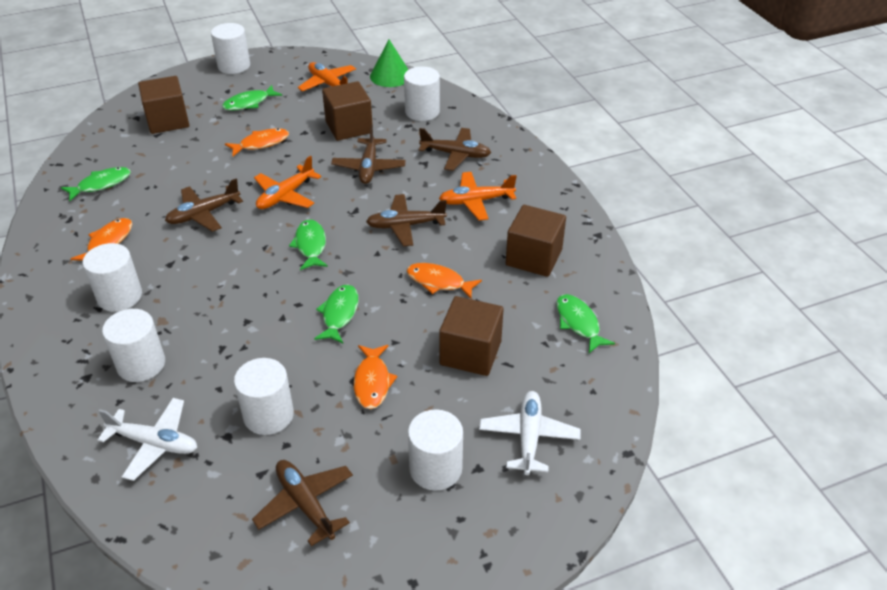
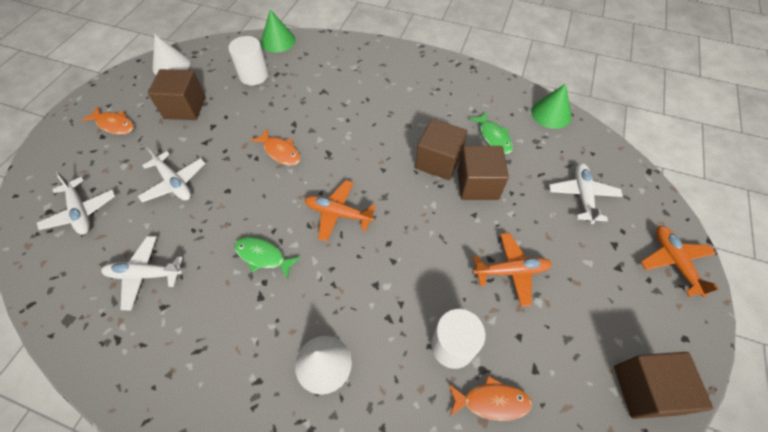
brown plane: [165,178,243,232] [252,460,353,546] [331,125,406,184] [366,194,447,246] [419,128,491,171] = 5 -> none = 0
green cone: [370,40,409,87] = 1 -> [261,10,296,53] [531,83,572,129] = 2
green fish: [61,167,131,201] [222,85,282,111] [289,219,328,270] [314,285,359,343] [556,294,615,353] = 5 -> [234,237,301,279] [469,112,513,154] = 2
orange fish: [71,218,132,261] [225,128,289,156] [354,345,397,409] [406,263,482,298] = 4 -> [82,106,134,135] [251,128,300,166] [449,375,532,421] = 3
white cone: none = 0 -> [153,35,190,75] [295,336,352,395] = 2
white cylinder: [83,243,142,312] [102,309,165,382] [211,23,250,74] [234,358,294,435] [404,67,440,121] [408,409,463,491] = 6 -> [228,36,269,86] [431,309,486,369] = 2
white plane: [98,398,197,481] [479,391,581,475] = 2 -> [37,172,115,235] [101,236,183,311] [138,147,206,202] [549,163,623,224] = 4

